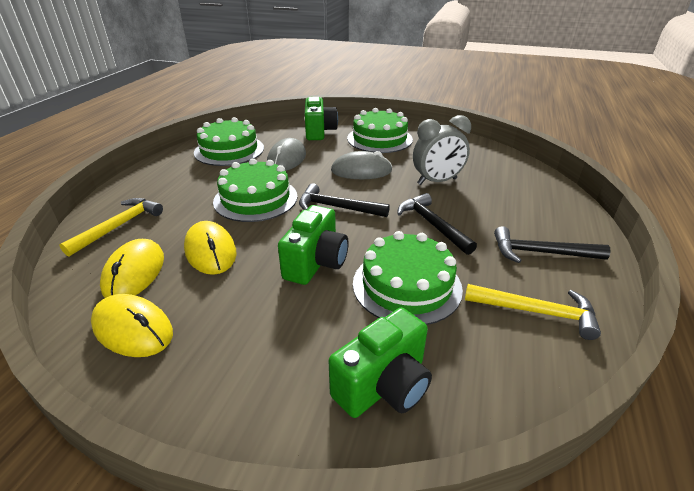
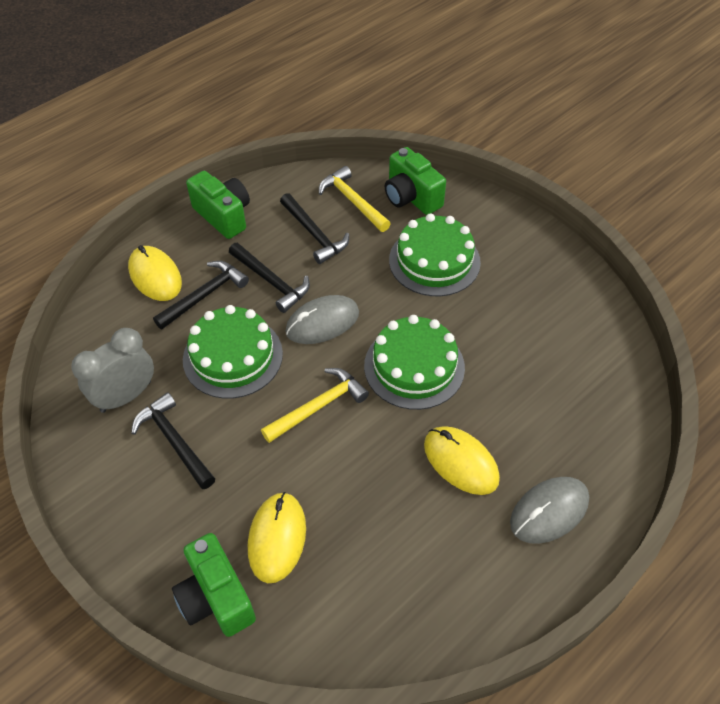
black hammer: [299,183,390,217] [397,193,477,255] [494,226,611,263] = 3 -> [131,393,215,489] [153,261,249,329] [229,243,310,313] [280,193,349,264] = 4
green cake: [194,117,264,166] [213,158,298,222] [347,108,413,153] [353,231,463,325] = 4 -> [183,305,283,399] [364,315,465,410] [389,214,481,296] = 3

